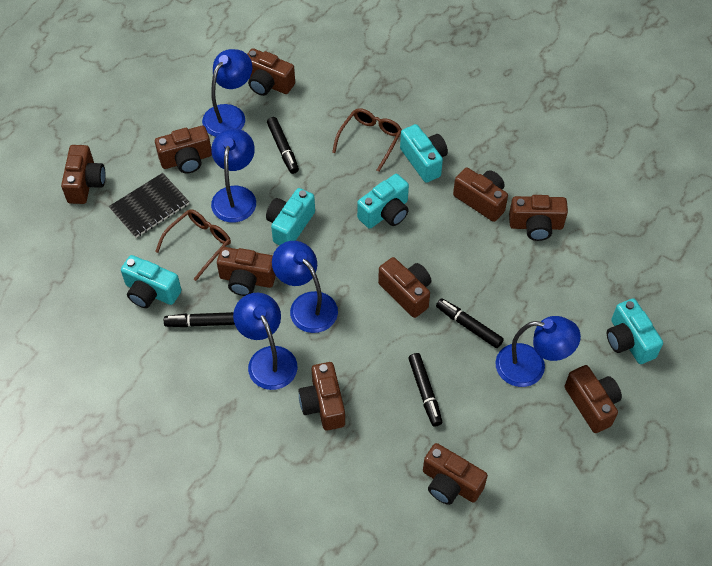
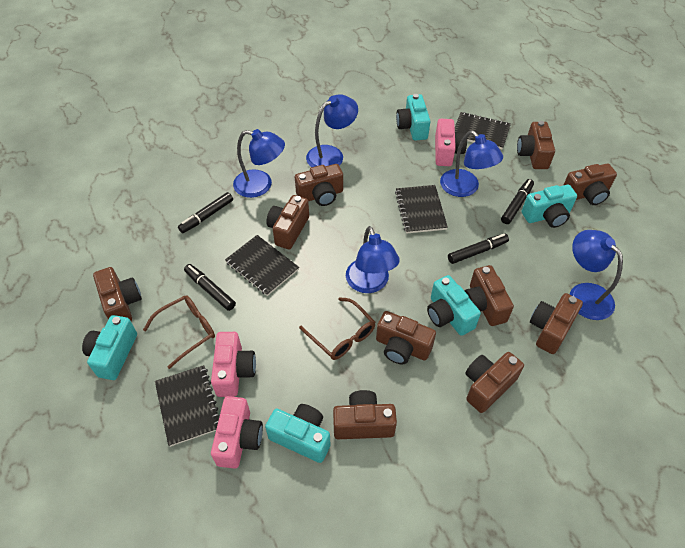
black notebook: [109,173,189,238] = 1 -> [155,365,220,447] [225,235,299,296] [395,185,448,234] [455,112,511,149] = 4
pink camera: none = 0 -> [211,332,256,397] [211,396,263,469] [435,119,467,166] = 3

